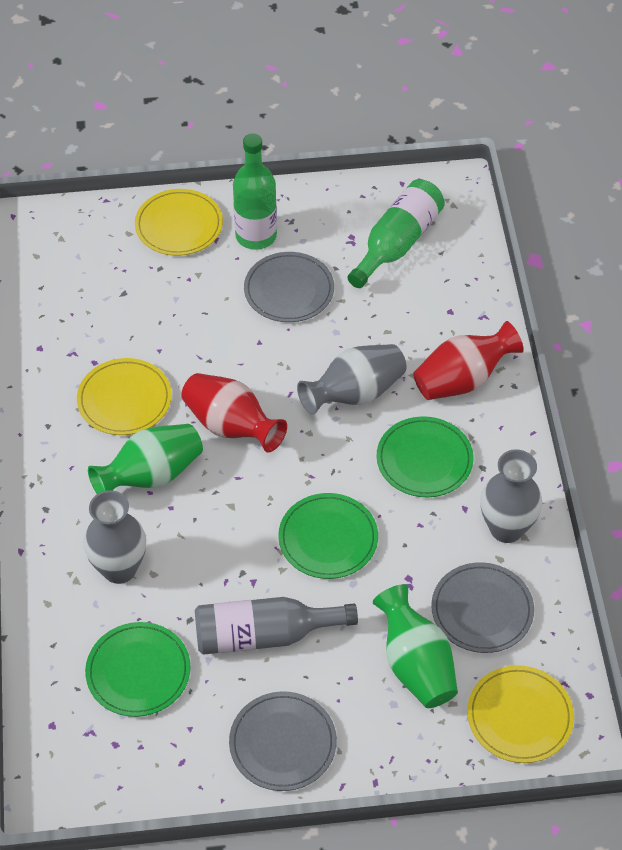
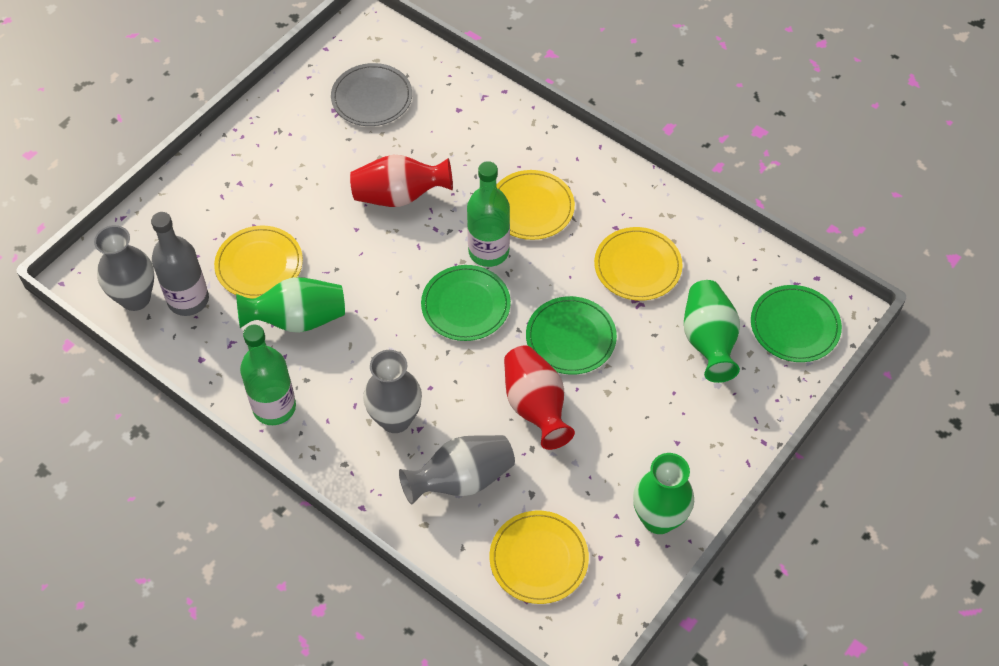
green vase: [88,424,203,494] [373,584,458,708] = 2 -> [236,277,345,333] [633,453,694,534] [684,280,740,383] = 3
grey plate: [229,692,337,791] [244,252,334,322] [431,562,534,653] = 3 -> [331,63,412,126] = 1
yellow plate: [77,358,172,435] [135,189,223,256] [467,665,574,763] = 3 -> [214,226,303,299] [490,511,589,604] [497,170,575,240] [594,227,683,301] = 4

